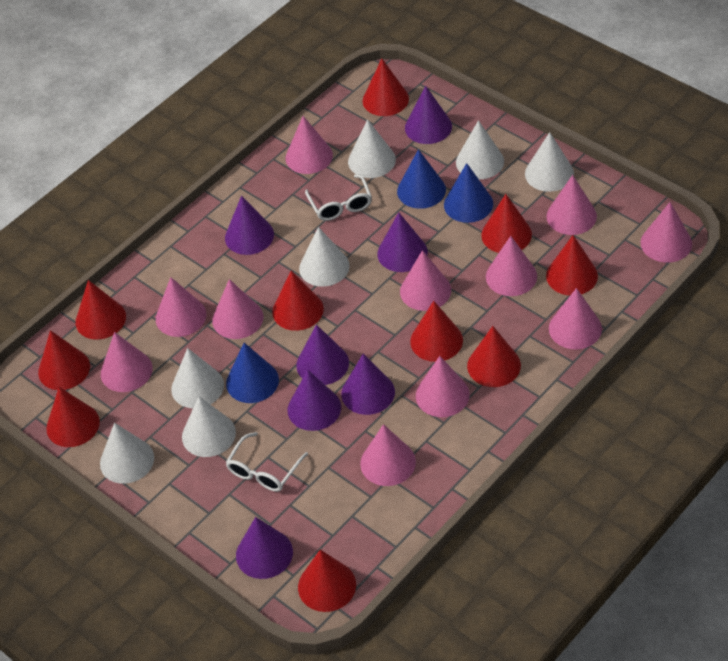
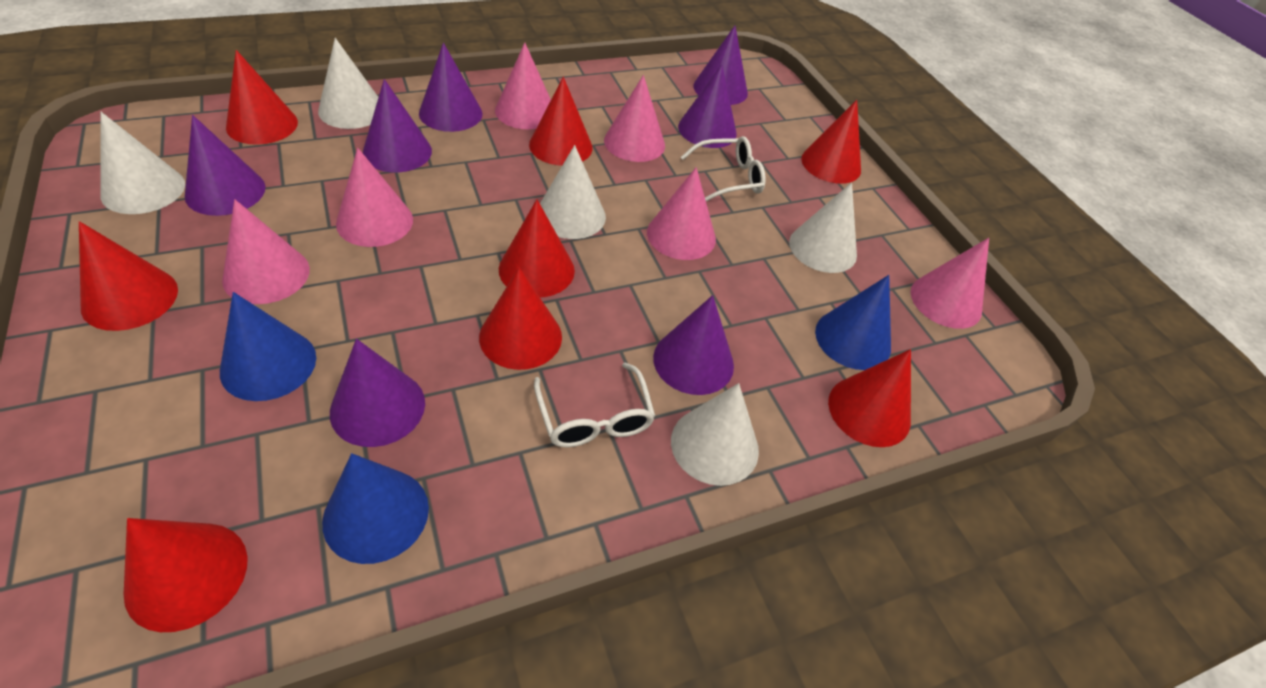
pink cone: [101,332,153,392] [156,277,206,337] [212,279,263,339] [285,116,333,174] [360,424,416,486] [400,250,451,311] [416,356,470,417] [486,236,537,296] [546,175,597,235] [549,288,602,349] [641,202,692,263] = 11 -> [222,199,310,304] [336,148,413,247] [495,43,551,129] [604,75,665,162] [647,167,716,260] [911,238,989,329] = 6
red cone: [38,330,90,390] [46,387,100,447] [75,280,126,340] [272,271,324,331] [298,550,356,612] [363,59,409,116] [410,301,463,362] [467,326,521,387] [481,194,532,253] [546,235,598,296] = 10 -> [79,221,178,331] [124,518,248,632] [226,50,298,145] [479,267,562,370] [499,199,575,297] [529,77,592,166] [801,100,861,184] [828,349,911,447] = 8
white cone: [100,423,154,484] [171,348,224,408] [182,396,236,457] [299,227,350,287] [348,119,396,178] [456,120,504,179] [525,132,574,192] = 7 -> [101,112,185,214] [318,38,378,129] [540,145,606,239] [671,383,759,486] [789,182,857,273] = 5

